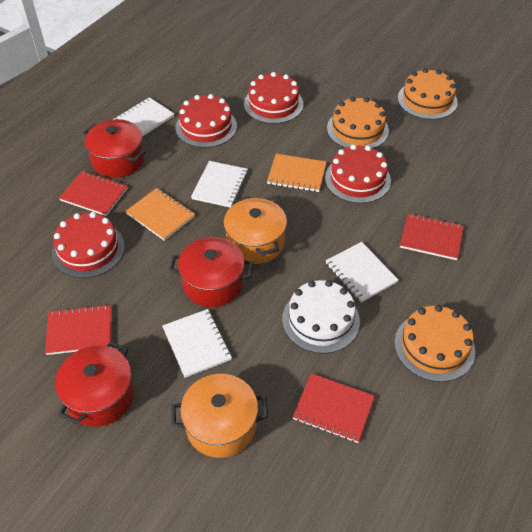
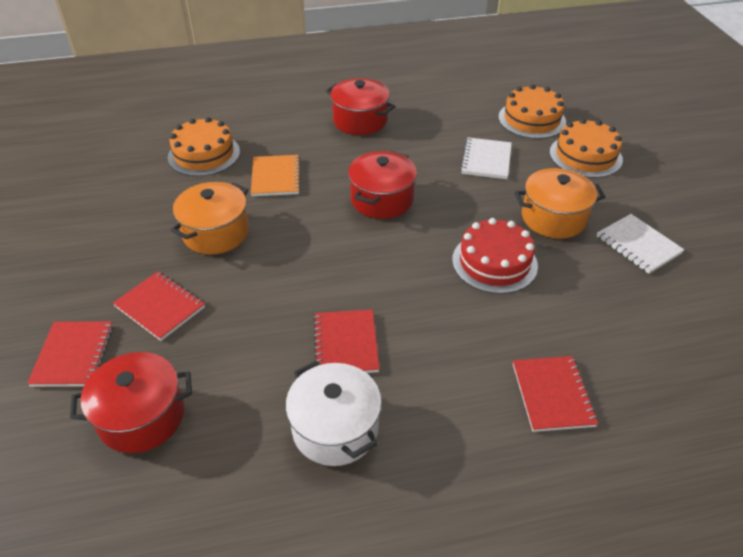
orange notebook: [125,188,195,241] [267,154,327,192] = 2 -> [251,155,301,196] = 1
red cake: [52,212,125,278] [175,94,237,148] [244,72,303,124] [325,144,391,203] = 4 -> [452,218,538,294] = 1
white cake: [282,280,360,354] = 1 -> none = 0
white notebook: [114,97,174,137] [162,309,232,378] [191,161,248,207] [326,242,398,303] = 4 -> [460,137,512,179] [597,214,684,274] = 2
white pot: none = 0 -> [285,360,382,466] = 1

